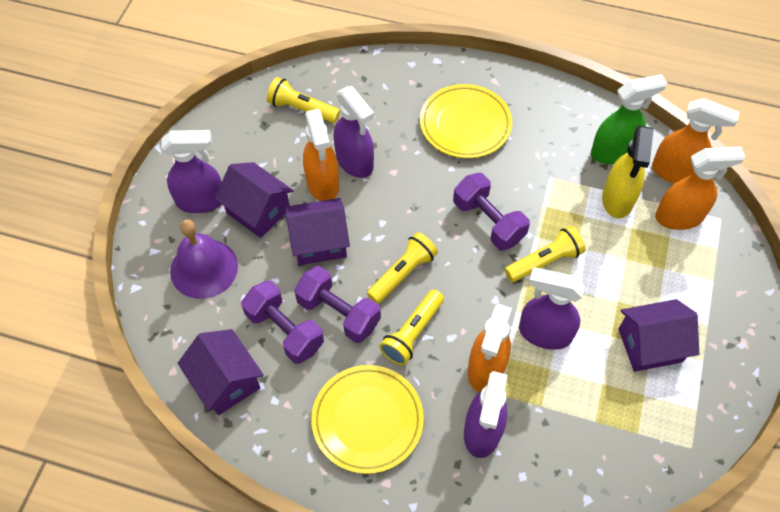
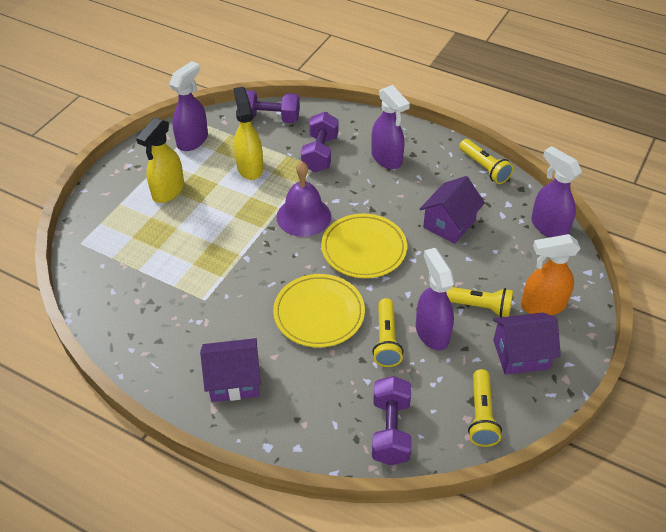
green spray bottle: [591,74,667,164] = 1 -> none = 0
orange spray bottle: [303,109,339,201] [468,304,512,392] [652,98,740,184] [655,147,745,230] = 4 -> [521,234,581,315] = 1
purple house: [178,329,264,415] [215,162,294,238] [285,198,350,265] [618,299,699,372] = 4 -> [200,338,261,402] [420,176,485,244] [493,313,561,375] = 3
yellow spray bottle: [602,126,654,218] = 1 -> [136,117,184,203] [234,87,263,180] = 2

